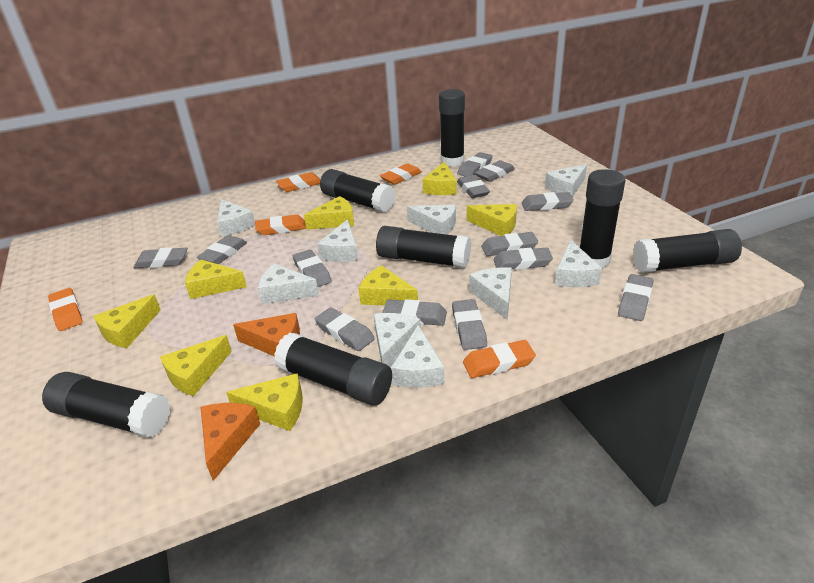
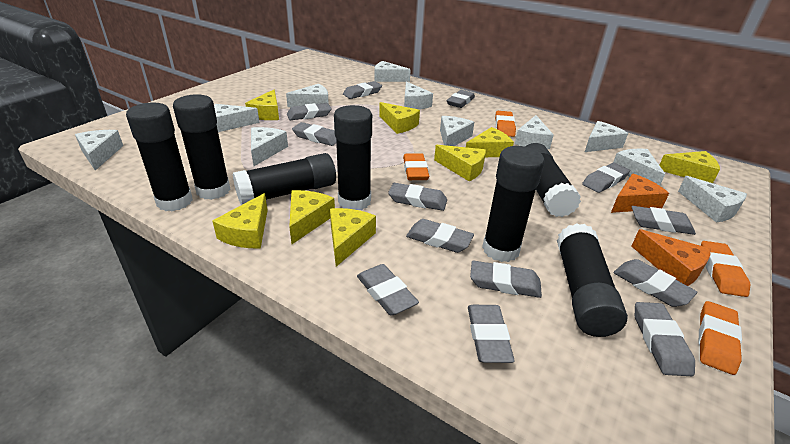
orange eraser: [48,288,83,331] [255,214,306,235] [276,172,320,192] [380,163,422,185] [463,340,536,378] = 5 -> [403,154,429,180] [495,111,516,137] [699,301,742,375] [701,241,750,297] = 4
white cheese: [217,199,255,236] [258,264,319,304] [317,219,358,262] [374,313,421,367] [391,325,445,388] [407,205,456,234] [469,267,512,320] [545,164,587,197] [555,239,602,287] = 9 -> [75,130,123,171] [214,104,259,132] [251,127,288,166] [286,84,329,107] [374,61,411,82] [404,81,433,109] [440,116,474,146] [515,115,554,149] [585,121,628,152] [613,149,665,186] [678,176,747,223] = 11

